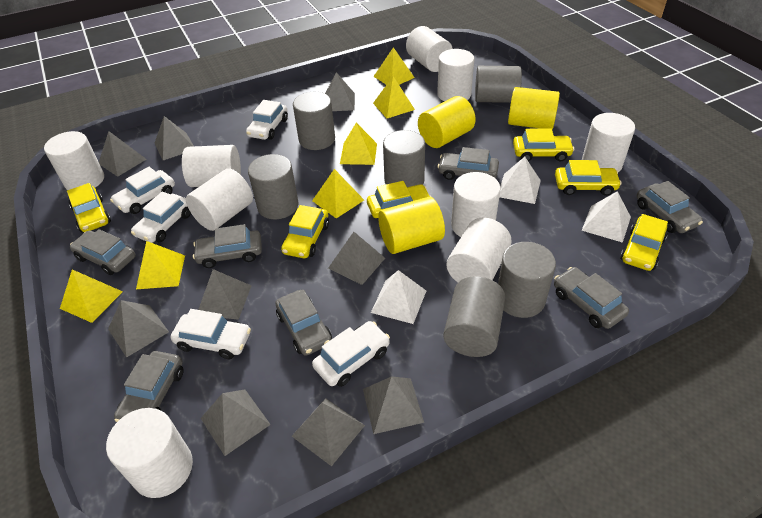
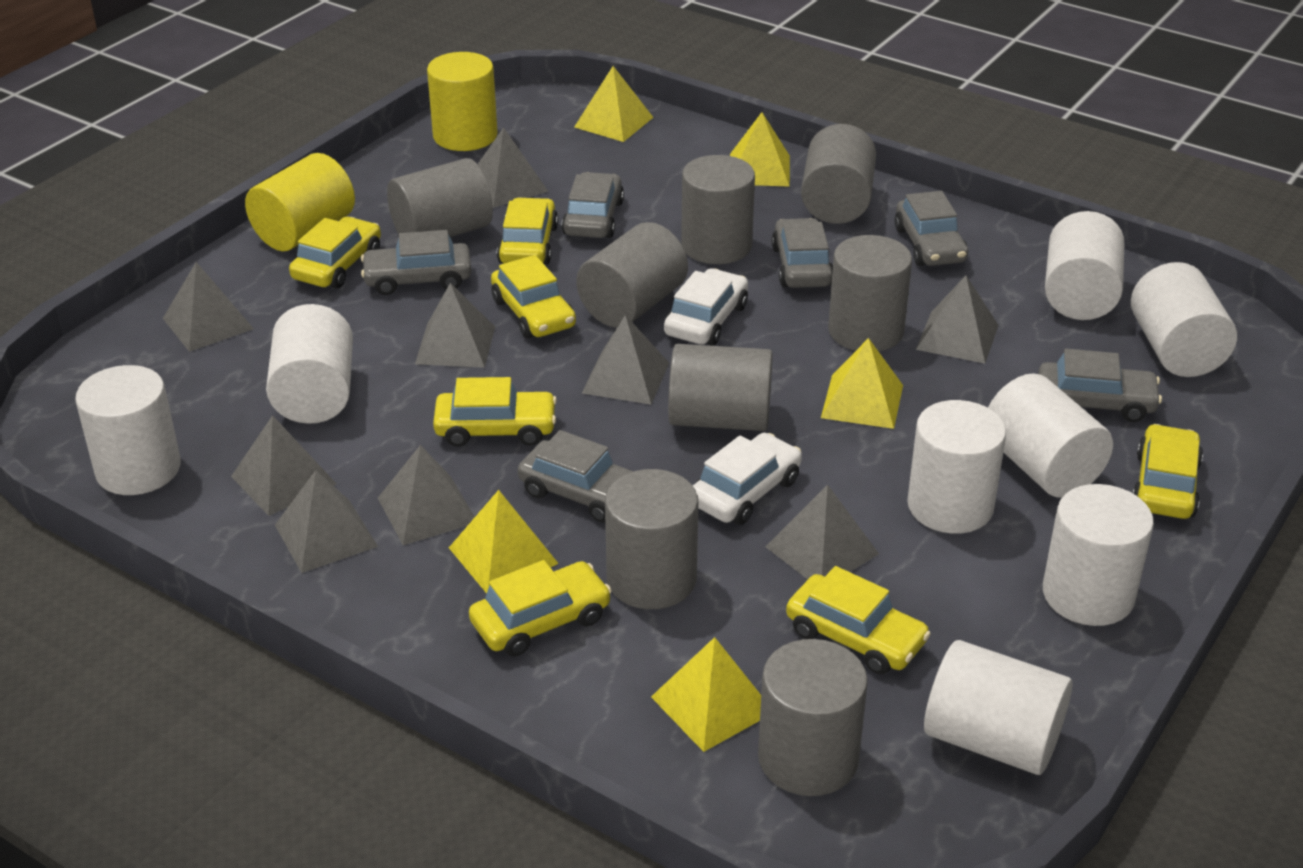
grey car: [70,229,136,275] [114,351,183,422] [193,224,262,268] [275,290,332,356] [437,147,499,180] [554,267,629,329] [637,181,703,233] = 7 -> [361,230,472,295] [518,430,634,523] [561,172,624,238] [772,218,833,288] [895,191,968,266] [1038,349,1162,422] = 6
grey cylinder: [248,154,298,219] [293,92,335,150] [383,130,425,187] [443,276,505,357] [475,66,522,103] [498,242,556,318] = 6 -> [387,158,493,237] [576,222,688,328] [605,469,698,609] [668,344,773,431] [681,155,755,264] [758,639,868,796] [801,124,876,224] [828,235,912,351] = 8
white car: [110,167,175,214] [131,191,191,243] [171,309,251,359] [246,100,288,140] [312,321,390,387] = 5 -> [664,268,748,346] [693,433,802,525] = 2
white cylinder: [44,131,104,190] [106,408,193,498] [182,145,241,187] [186,168,253,231] [406,26,453,72] [437,49,474,101] [446,217,512,282] [451,172,501,237] [582,113,635,172] = 9 -> [75,365,181,495] [266,304,353,424] [907,400,1006,534] [924,640,1072,775] [988,373,1113,498] [1043,484,1154,626] [1045,211,1124,320] [1131,262,1237,377] = 8
white pyramid: [371,270,426,324] [499,157,541,204] [581,191,631,243] = 3 -> none = 0
yellow car: [67,183,111,233] [281,205,329,258] [367,181,432,218] [513,128,574,161] [555,160,622,196] [620,214,668,271] = 6 -> [289,217,381,289] [433,377,557,447] [469,560,612,657] [491,255,576,339] [497,197,558,265] [786,566,931,674] [1132,424,1203,519] = 7
yellow cylinder: [378,197,445,254] [418,96,476,148] [508,87,560,129] = 3 -> [245,153,355,251] [427,52,498,151] = 2
yellow pyramid: [60,269,123,323] [136,241,185,289] [312,169,364,219] [340,123,377,165] [373,47,415,85] [373,76,415,118] = 6 -> [449,490,559,594] [574,66,654,142] [651,637,761,752] [730,112,790,187] [821,338,903,429] = 5

